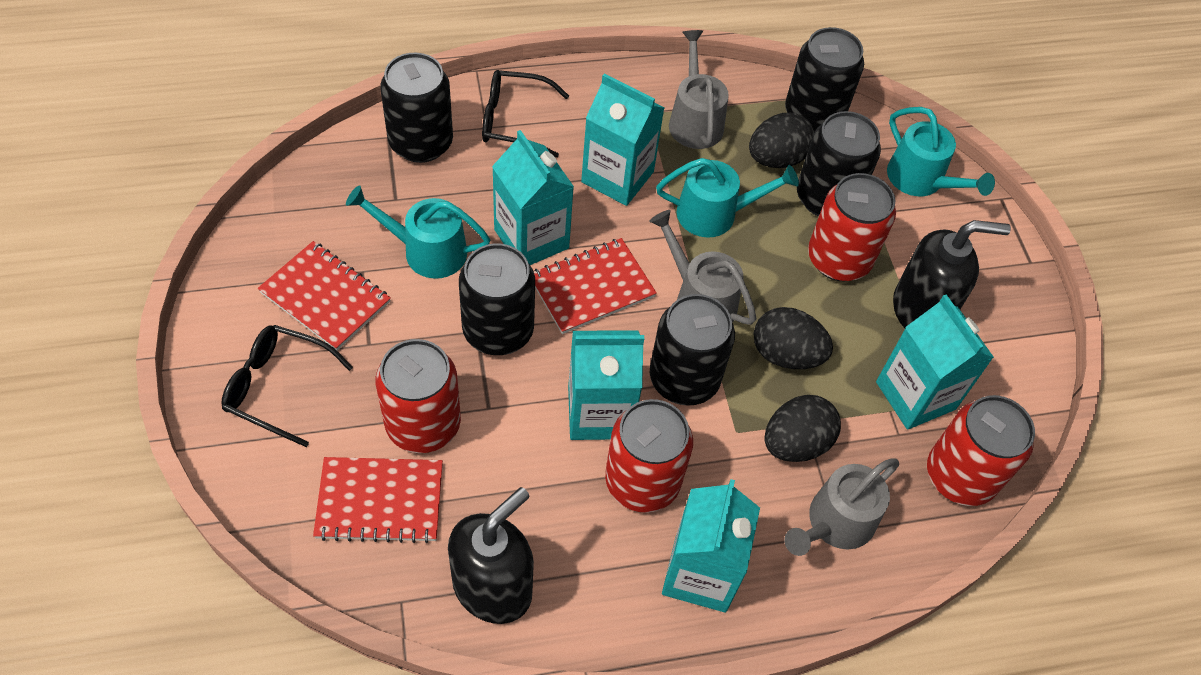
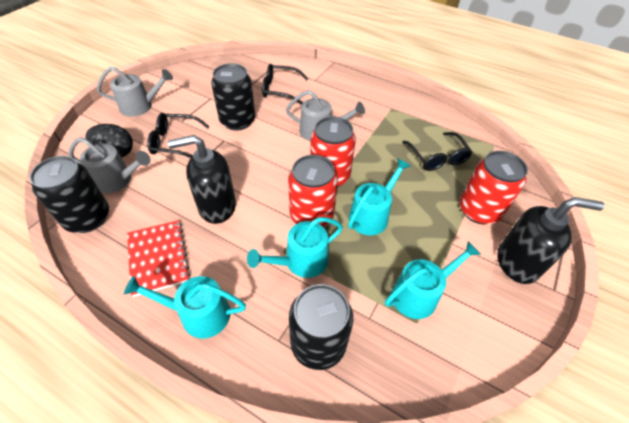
black can: [380,53,453,163] [459,244,535,355] [650,294,735,406] [785,27,864,131] [797,111,881,217] = 5 -> [29,156,109,233] [211,63,255,130] [289,284,353,370] = 3
black egg: [749,113,815,168] [753,307,833,369] [764,395,841,462] = 3 -> [85,124,133,158] = 1
black glasses: [221,325,353,447] [482,70,569,158] = 2 -> [147,113,210,158] [262,64,309,104] [402,132,473,171] = 3
red can: [375,339,461,453] [605,399,693,513] [808,173,896,281] [927,395,1035,506] = 4 -> [288,155,338,227] [310,117,356,187] [460,151,528,224] = 3
red notebook: [258,241,391,351] [313,457,443,543] [534,238,657,334] = 3 -> [127,220,190,297] = 1
turquoise carton: [492,130,574,265] [568,330,644,440] [581,73,664,206] [662,479,760,613] [876,294,994,430] = 5 -> none = 0
turquoise watering can: [346,185,490,279] [656,158,799,238] [887,107,995,196] = 3 -> [124,276,246,338] [247,217,343,278] [348,158,410,235] [385,241,481,319] = 4

